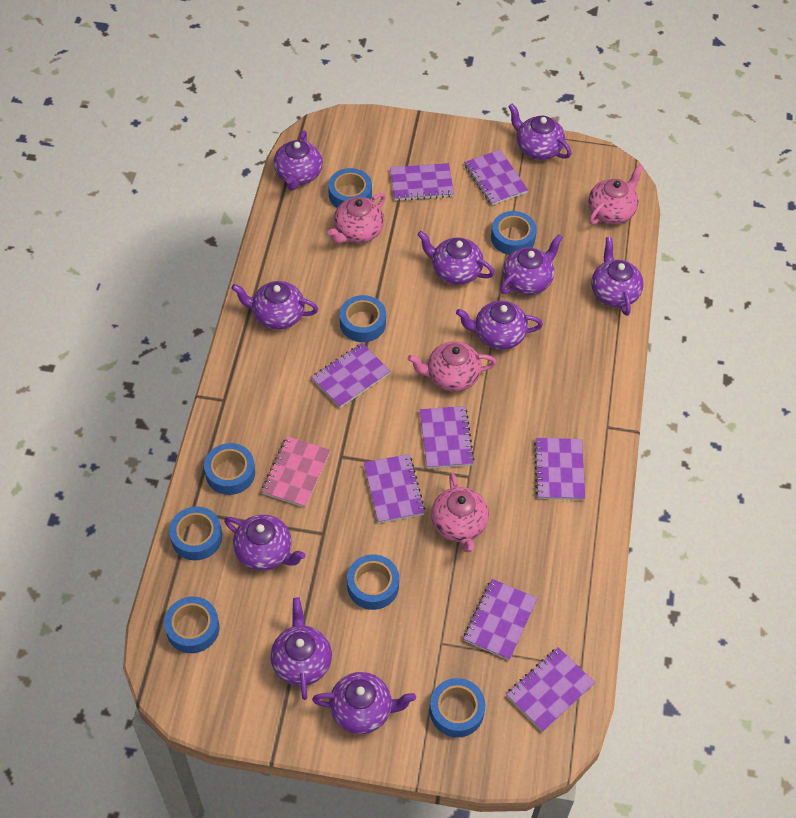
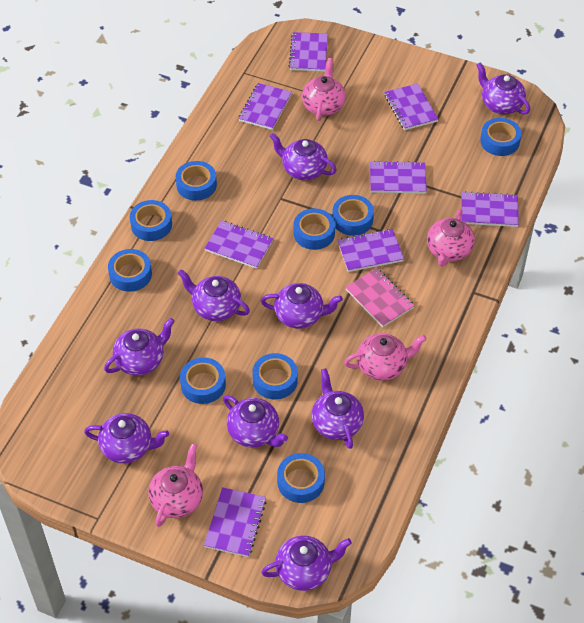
blue tape: [164,597,220,653] [169,507,222,560] [204,443,255,495] [328,168,372,208] [340,295,386,342] [347,554,399,610] [430,678,485,737] [491,211,537,255] = 8 -> [108,249,152,292] [130,200,172,241] [176,161,217,201] [180,357,226,404] [252,353,298,399] [277,453,325,503] [294,208,335,250] [332,195,374,236] [480,118,522,156] = 9
purple teapot: [224,514,306,571] [232,281,318,330] [271,597,332,700] [273,131,323,191] [312,672,416,734] [417,231,494,285] [456,301,543,350] [500,234,563,295] [508,103,571,160] [591,237,644,316] = 10 -> [84,413,169,463] [104,318,175,376] [178,269,250,321] [223,395,288,447] [261,283,343,329] [261,536,352,591] [270,133,337,180] [312,368,364,449] [476,62,530,115] = 9

